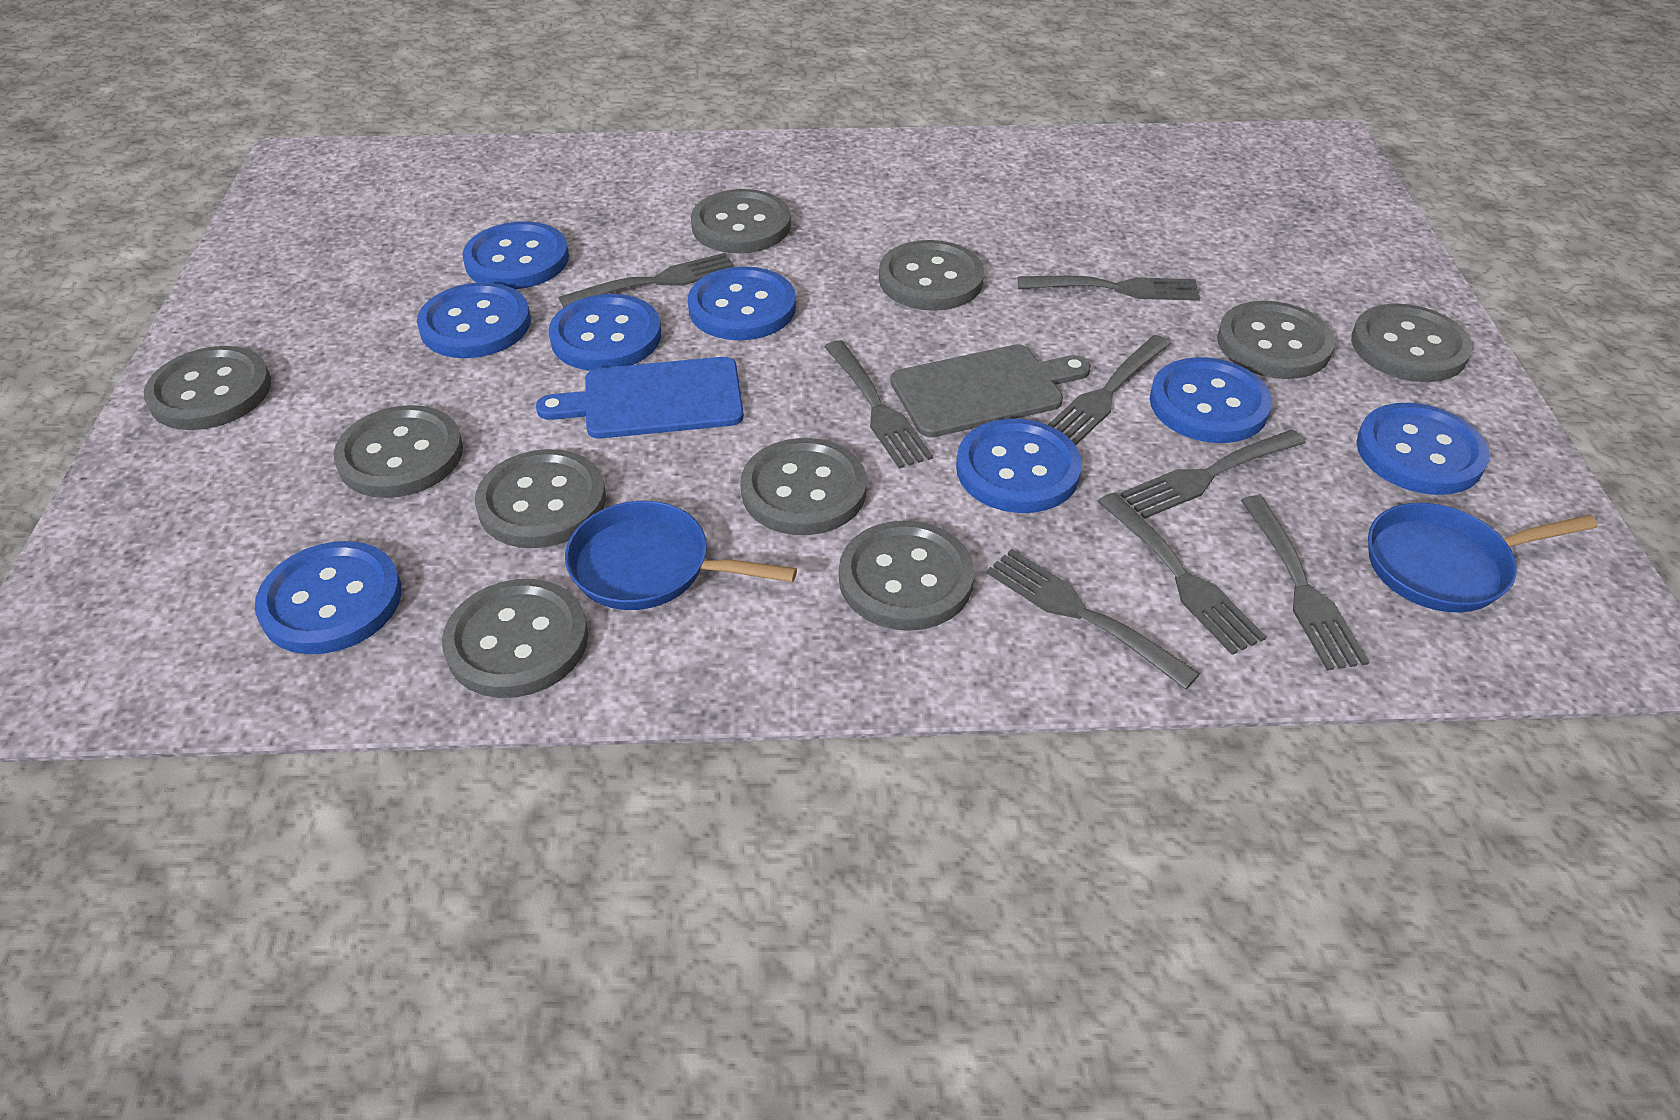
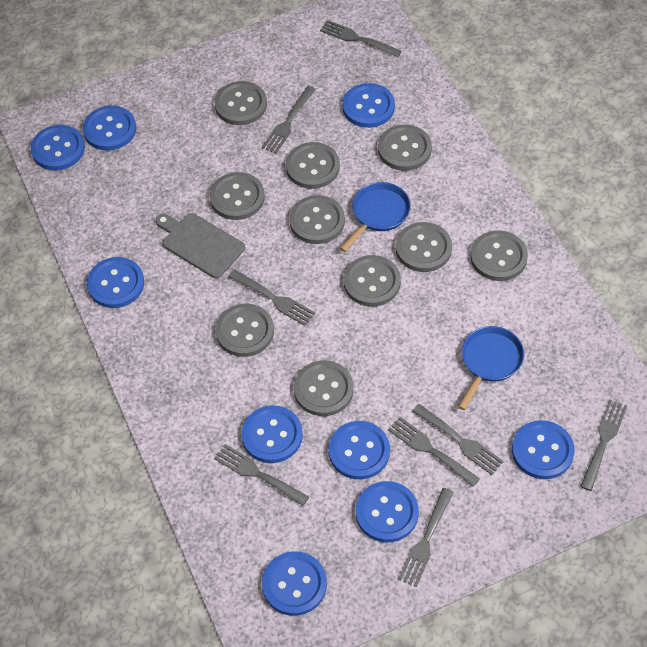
blue button: [255,541,402,654] [417,282,531,358] [462,221,569,289] [548,294,661,371] [688,266,796,340] [956,419,1082,513] [1150,357,1272,443] [1357,403,1490,495] = 8 -> [31,125,85,170] [83,105,136,151] [87,257,144,308] [241,405,303,463] [262,551,327,616] [329,421,390,479] [342,83,395,128] [356,481,419,542] [512,420,575,479] = 9
blue cutting board: [536,357,744,439] = 1 -> none = 0

